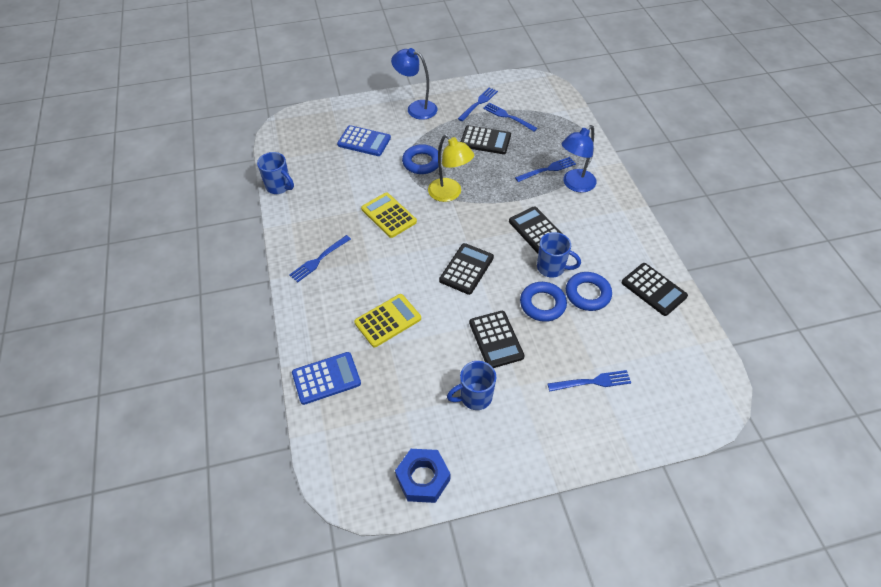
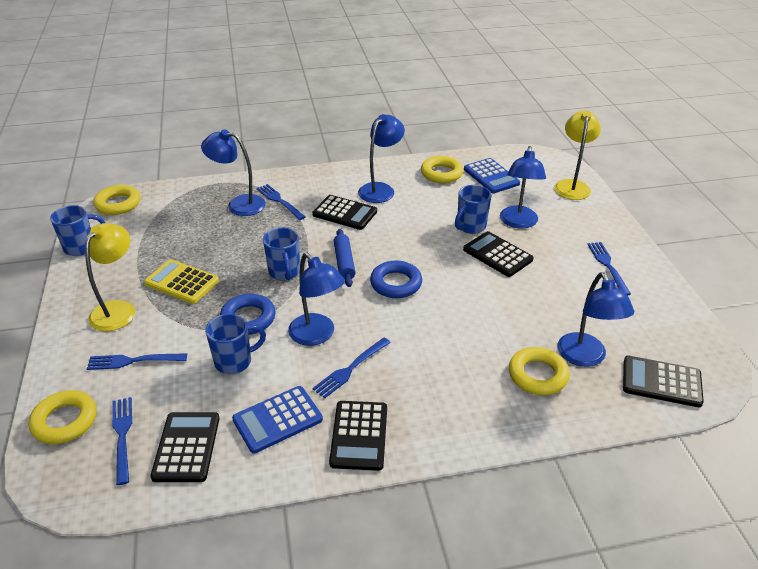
blue lamp: [391,48,437,120] [562,125,597,193] = 2 -> [201,129,266,216] [288,252,345,346] [358,114,405,203] [500,146,546,229] [557,272,634,367] = 5
blue mug: [257,152,294,194] [447,361,497,410] [537,232,581,278] = 3 -> [50,205,105,256] [205,314,266,374] [263,228,300,280] [455,185,492,234] = 4
blue nut: [395,449,450,503] = 1 -> none = 0
blue ring: [402,144,438,174] [520,282,567,322] [566,272,612,311] = 3 -> [220,294,275,335] [370,260,422,298] = 2
blue rolling pin: none = 0 -> [334,229,356,287] = 1
yellow calculator: [354,294,421,347] [361,193,417,238] = 2 -> [144,259,219,304] = 1
yellow lamp: [428,134,474,202] = 1 -> [85,223,135,331] [554,111,601,200] = 2
yellow ring: none = 0 -> [29,390,96,444] [93,185,140,215] [421,156,463,183] [509,347,570,395] = 4

